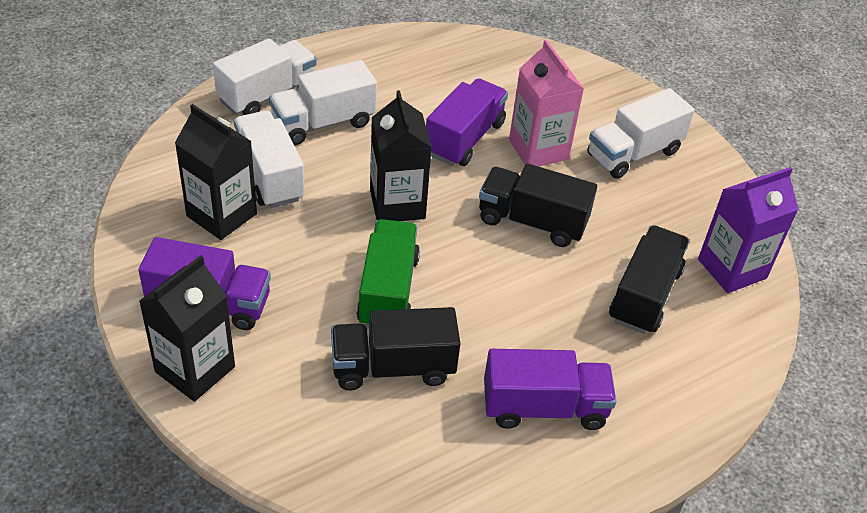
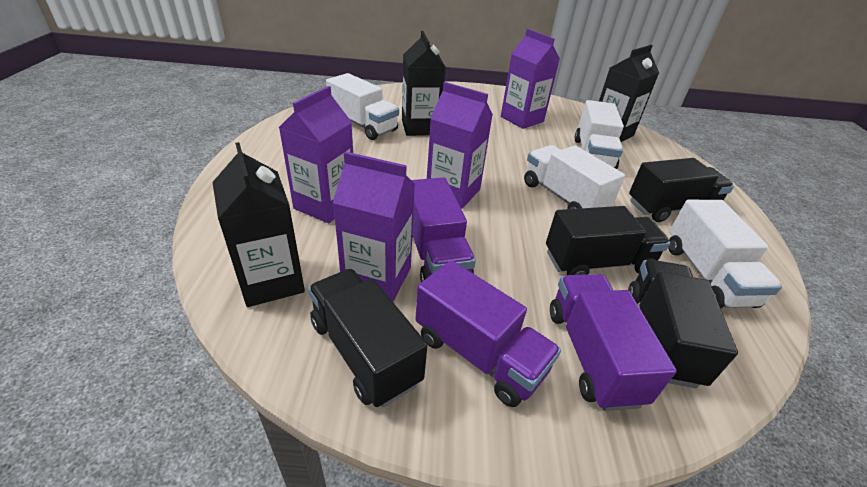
black truck: [331,307,461,391] [479,163,597,247] [609,225,689,334] = 3 -> [308,269,428,407] [546,206,670,275] [628,260,738,388] [629,158,734,222] = 4
green truck: [357,219,420,328] = 1 -> none = 0
pink carton: [509,40,584,167] = 1 -> none = 0
purple carton: [698,167,799,293] = 1 -> [279,86,353,223] [333,151,415,302] [427,82,493,209] [501,29,560,129] = 4

